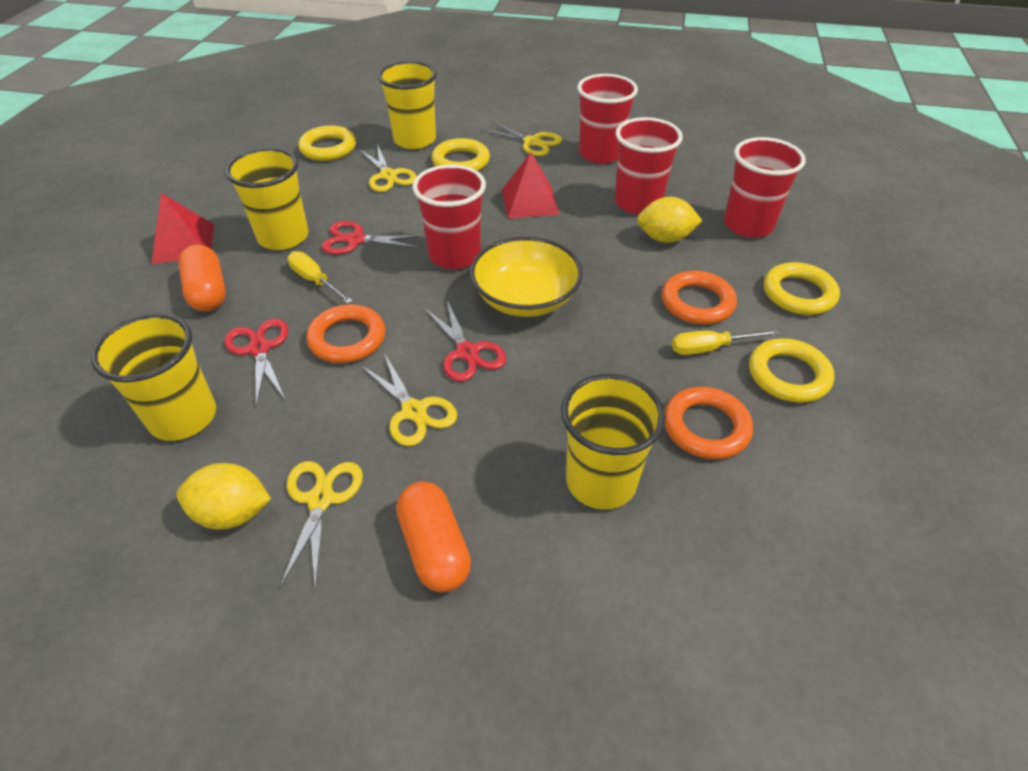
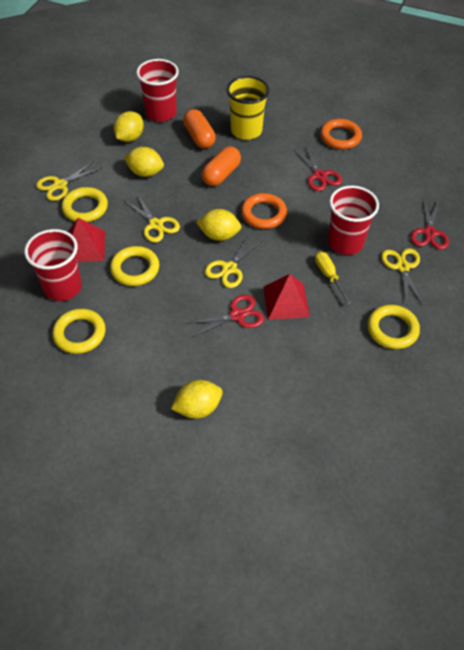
orange ring: [306,304,385,363] [662,271,737,324] [664,387,753,459] = 3 -> [241,193,287,229] [320,119,362,149] = 2
red cup: [412,164,486,269] [577,74,638,164] [615,117,683,215] [724,137,806,238] = 4 -> [24,229,82,301] [136,59,179,122] [328,186,379,255] = 3
yellow bowl: [470,237,583,317] = 1 -> none = 0
yellow cup: [91,313,216,441] [225,148,309,250] [378,61,437,149] [561,374,666,509] = 4 -> [226,76,269,140] = 1
yellow lemon: [176,463,271,530] [637,197,702,243] = 2 -> [114,111,144,142] [124,147,164,177] [171,380,223,419] [196,209,241,241] = 4
yellow screwdriver: [287,251,353,304] [672,329,779,355] = 2 -> [315,251,352,305] = 1

